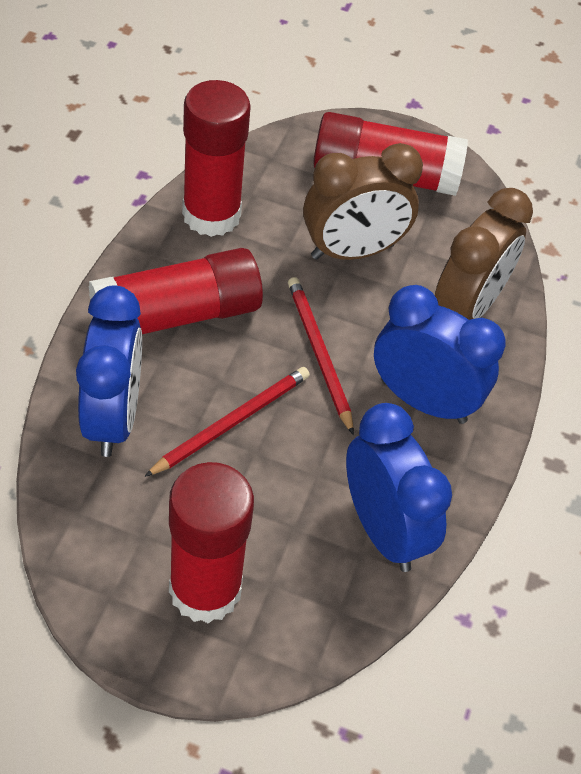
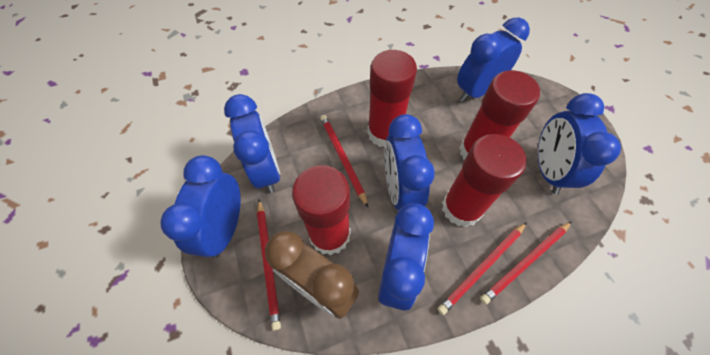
blue clock: [76,285,142,457] [346,403,452,572] [374,285,506,424] = 3 -> [160,155,241,258] [224,94,280,193] [378,203,434,311] [384,114,435,211] [457,17,530,102] [538,93,621,194] = 6
brown clock: [303,143,423,260] [435,188,533,320] = 2 -> [265,231,359,319] = 1
red pencil: [144,367,310,477] [288,277,354,435] = 2 -> [257,200,281,331] [320,115,368,207] [438,222,527,315] [480,221,572,304] = 4

